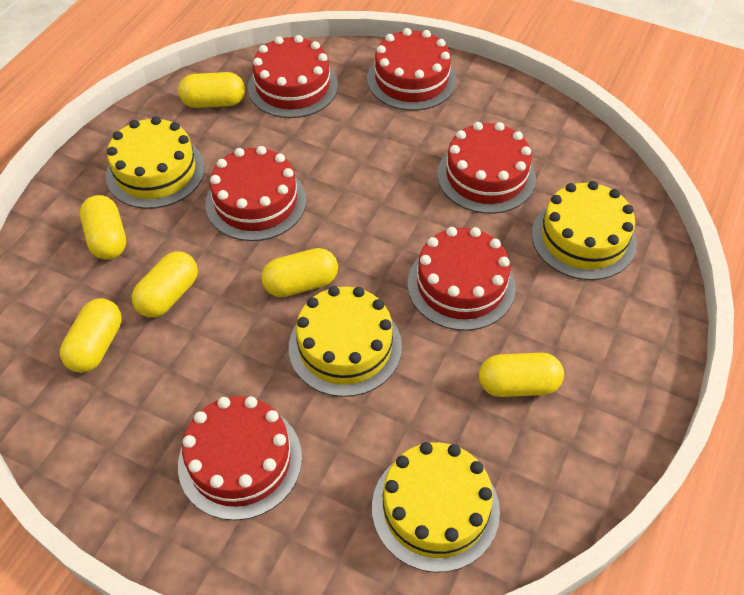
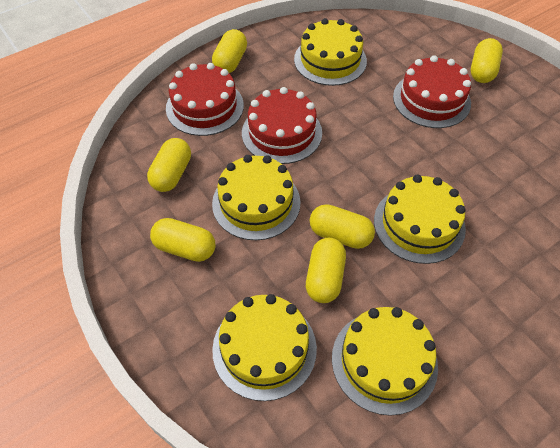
red cake: [178,396,302,520] [205,146,306,241] [248,35,338,118] [367,28,457,111] [407,227,516,331] [437,122,536,214] = 6 -> [166,63,244,136] [242,87,322,164] [393,55,471,128] = 3
yellow cake: [106,116,205,209] [289,286,402,397] [372,442,500,572] [532,181,637,280] = 4 -> [212,155,300,240] [212,294,317,401] [294,18,367,86] [332,307,438,416] [374,175,466,264] = 5

